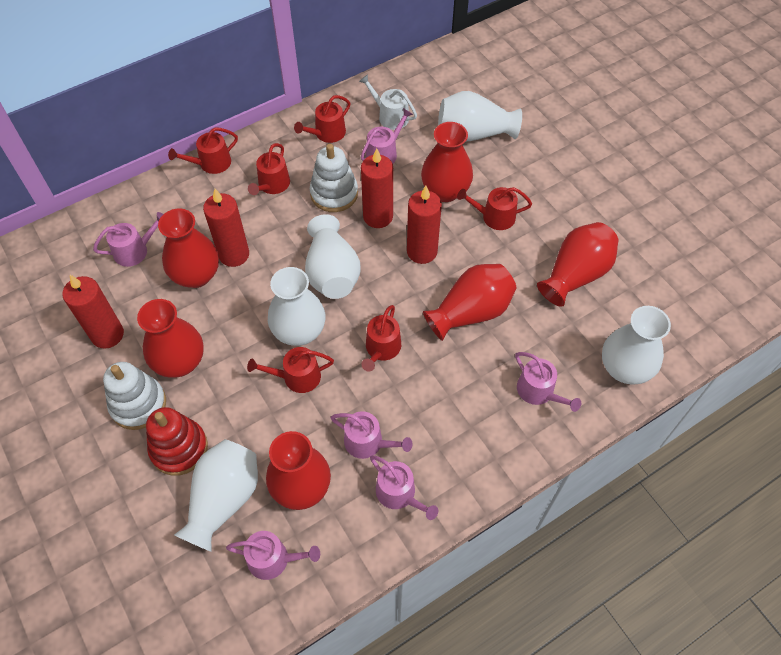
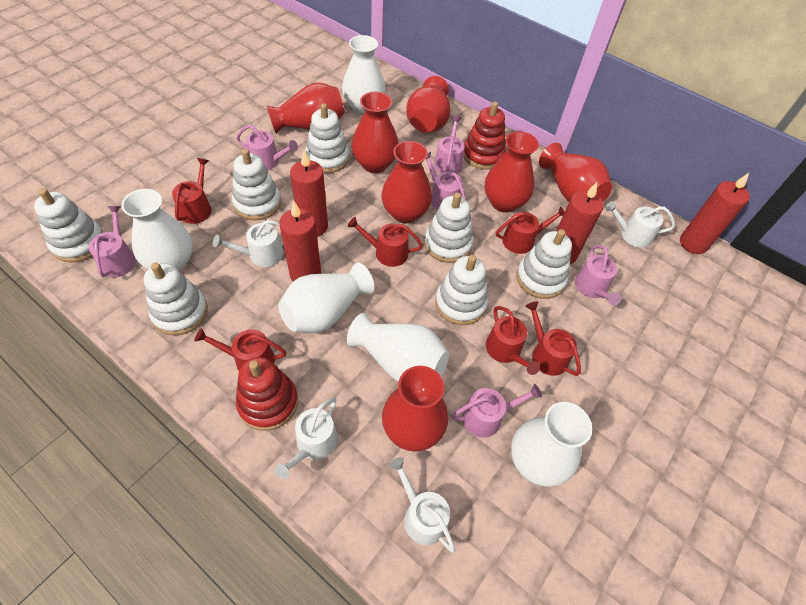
red stacking toy: [146,407,208,476] = 1 -> [236,357,298,431] [464,102,506,170] = 2
red vase: [137,299,204,378] [158,208,219,288] [266,431,331,510] [421,122,473,202] [423,264,517,341] [537,222,618,307] = 6 -> [267,83,345,134] [351,92,399,173] [381,141,432,223] [382,366,448,452] [406,76,450,133] [485,131,539,213] [539,143,612,202] = 7
white stacking toy: [103,362,166,430] [310,144,358,212] = 2 -> [34,188,103,262] [144,262,208,335] [232,149,281,220] [305,103,350,173] [424,193,473,263] [435,255,488,325] [516,229,572,299] = 7
white watering can: [359,74,417,130] = 1 -> [213,220,284,267] [274,398,338,479] [389,457,455,552] [605,201,675,248] = 4

